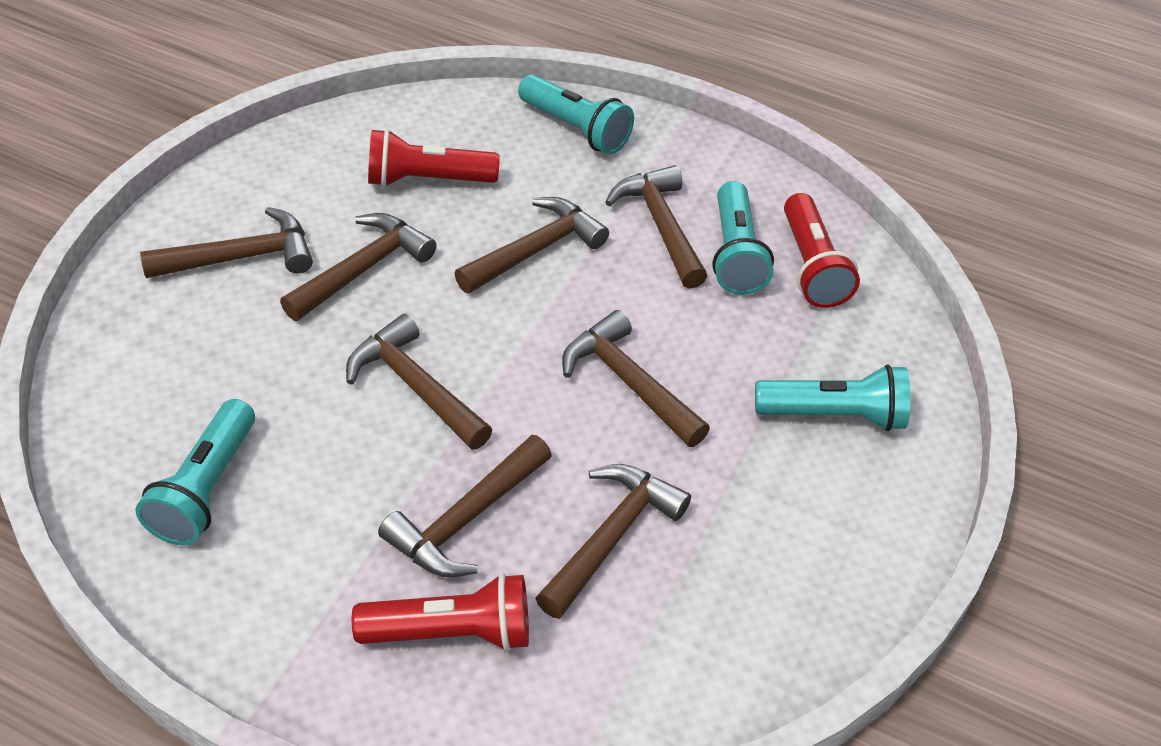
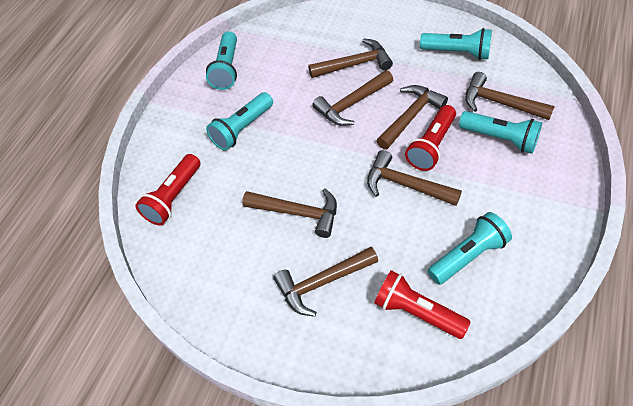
brown hammer: [140,207,313,278] [280,213,437,321] [346,314,492,450] [378,435,552,577] [454,197,609,294] [535,464,691,619] [562,310,710,447] [605,165,707,289] = 8 -> [242,188,337,238] [273,247,378,317] [308,38,393,78] [312,70,393,126] [367,150,462,206] [376,85,448,150] [465,72,555,120] = 7
turquoise flashlight: [135,399,255,545] [518,74,634,154] [713,181,774,295] [755,364,910,431] = 4 -> [206,31,237,90] [206,92,273,151] [420,28,492,60] [428,212,512,285] [459,111,542,154] = 5

